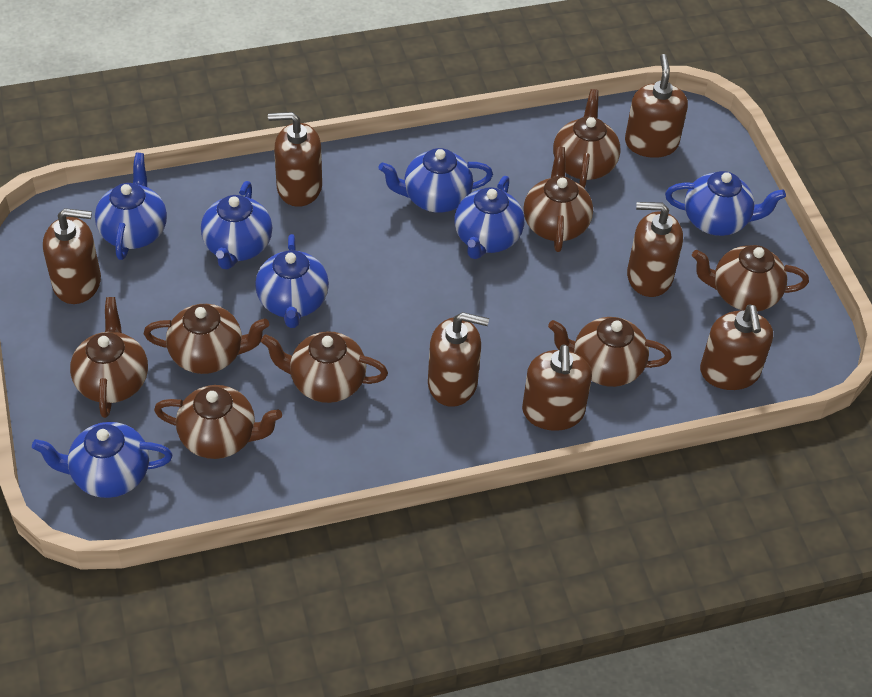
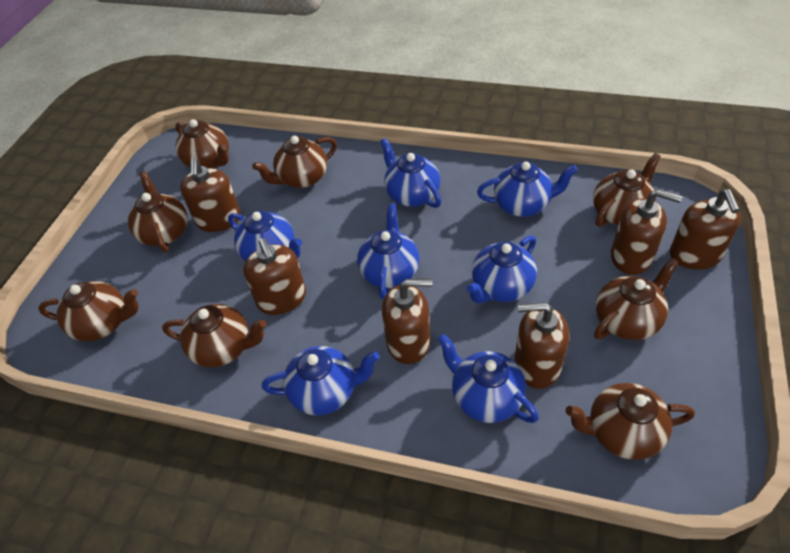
brown soap dispenser: [43,208,101,304] [268,112,322,207] [428,312,489,407] [522,344,592,431] [625,54,688,158] [627,202,683,297] [700,304,773,390] = 7 -> [180,158,241,232] [243,238,306,315] [382,279,432,364] [514,302,569,389] [611,189,682,275] [670,189,741,270] = 6

